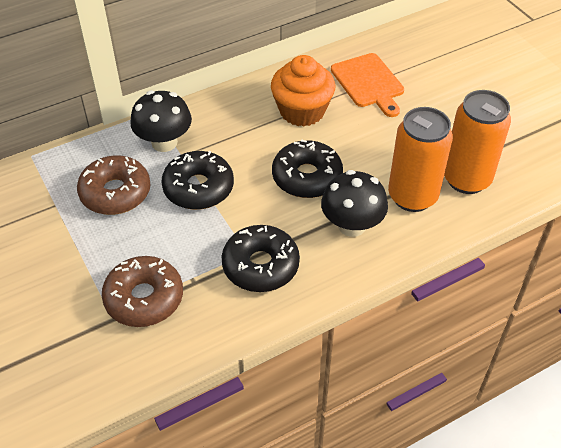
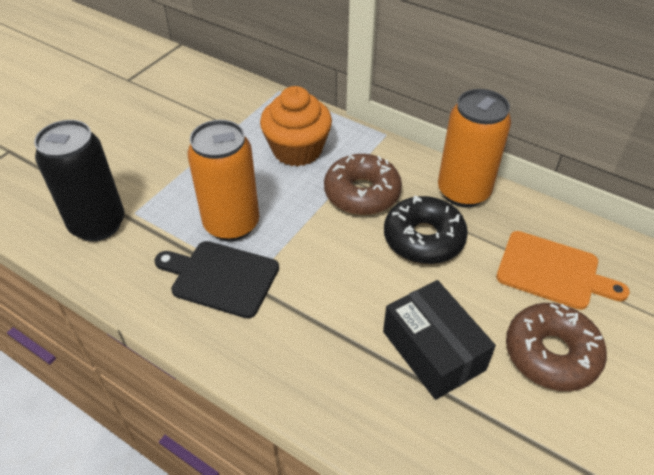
black box: none = 0 -> [383,280,496,400] = 1
black can: none = 0 -> [34,120,124,241] = 1
black cutting board: none = 0 -> [155,241,279,318] = 1
black donut: [161,151,234,210] [222,225,300,292] [272,139,343,198] = 3 -> [384,196,468,264] = 1
black mushroom: [130,90,192,152] [321,170,388,237] = 2 -> none = 0

